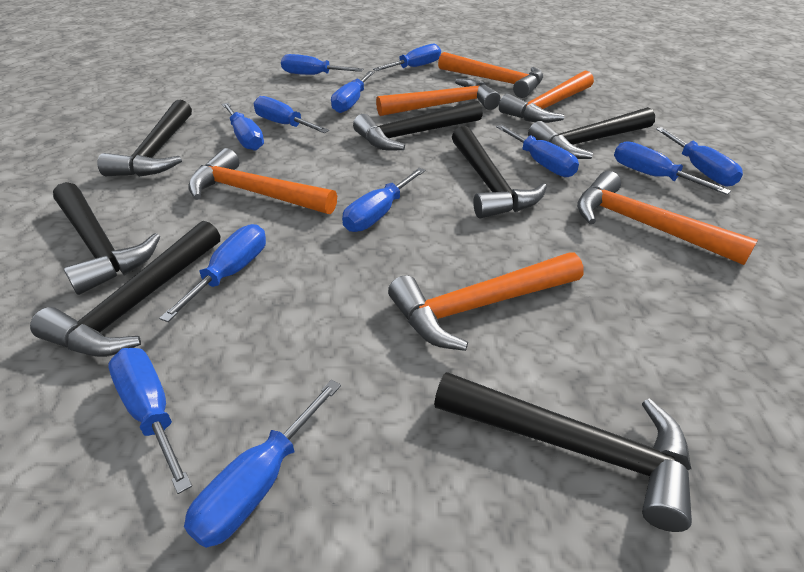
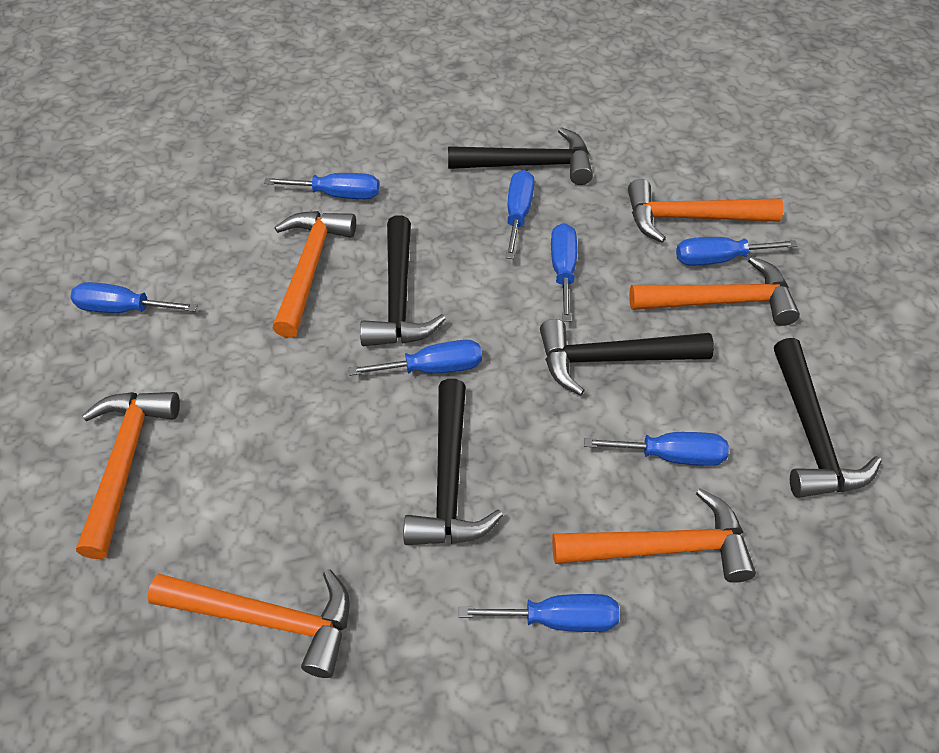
black hammer: [30,221,220,357] [53,182,160,295] [98,100,192,177] [353,100,483,151] [434,372,692,532] [452,126,547,219] [528,107,655,159] = 7 -> [360,215,446,346] [403,379,503,545] [448,127,593,185] [540,319,714,395] [774,338,882,498] = 5
blue screwdriver: [108,348,192,494] [159,224,266,322] [184,380,341,548] [222,103,264,151] [254,96,329,133] [281,54,363,75] [331,71,375,113] [342,168,426,232] [373,44,441,71] [496,124,579,177] [614,141,731,195] [656,127,743,186] = 12 -> [70,282,198,313] [264,173,379,199] [348,340,482,376] [459,594,619,632] [505,170,534,259] [551,223,577,322] [584,432,729,466] [676,237,798,266] = 8

